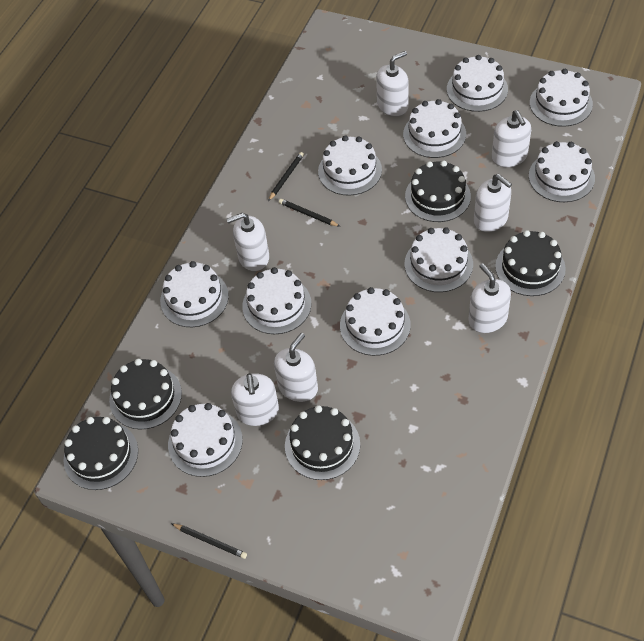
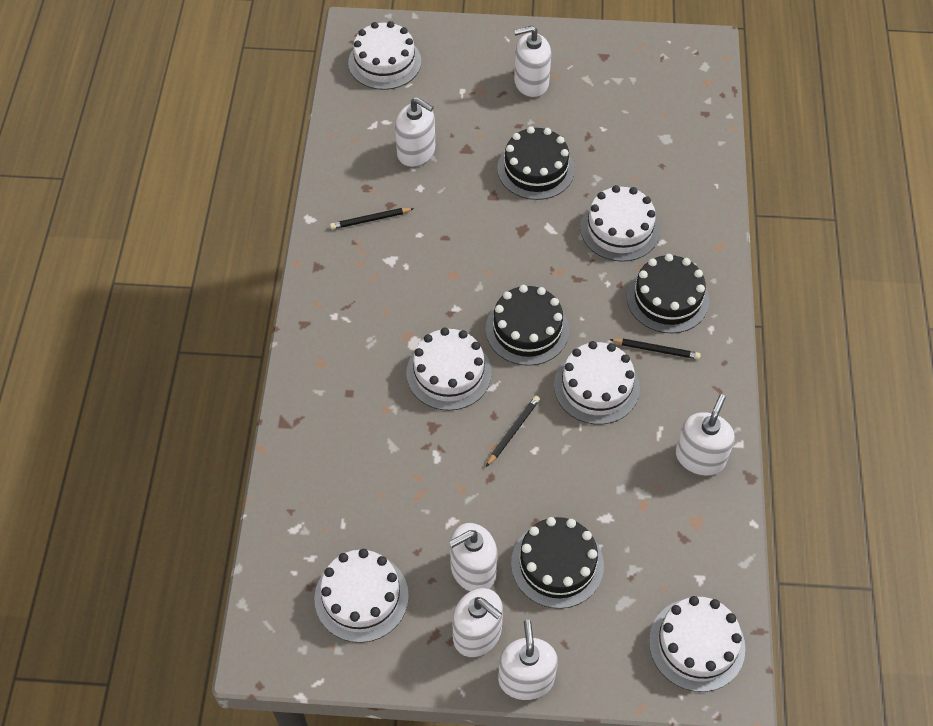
black cake: [64,417,138,490] [109,359,182,429] [285,405,360,480] [405,160,471,222] [495,230,566,296] = 5 -> [486,285,569,366] [497,126,575,200] [511,517,604,609] [627,254,709,333] = 4
white cake: [160,261,229,327] [168,403,243,477] [242,267,311,334] [318,135,382,196] [340,287,411,356] [403,99,466,158] [404,227,473,292] [447,55,508,112] [529,141,595,202] [530,69,593,127] = 10 -> [314,549,409,643] [348,21,421,90] [406,328,492,411] [554,341,640,425] [580,185,660,262] [649,596,745,692] = 6
white soap dispenser: [227,213,269,271] [231,373,279,426] [274,333,318,402] [376,51,409,117] [468,263,511,333] [474,174,512,232] [492,110,531,167] = 7 -> [395,97,435,167] [449,523,497,591] [452,588,503,657] [498,620,558,700] [514,26,551,97] [676,394,735,476] = 6

